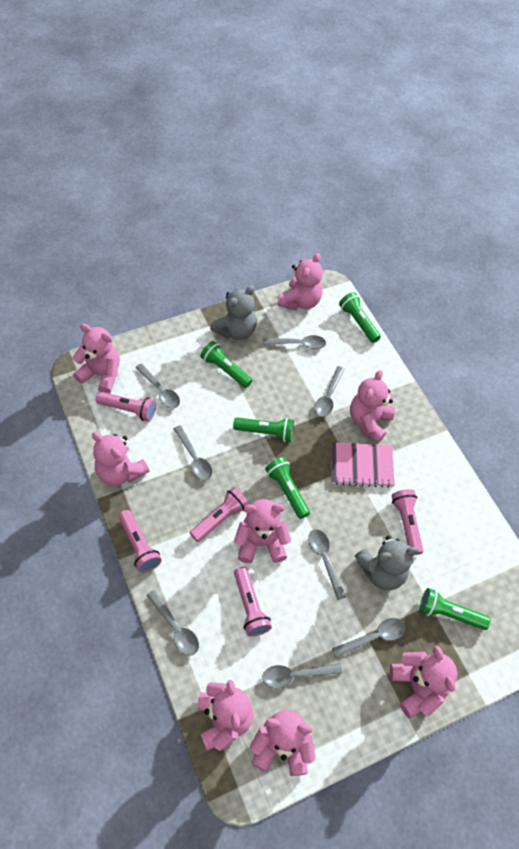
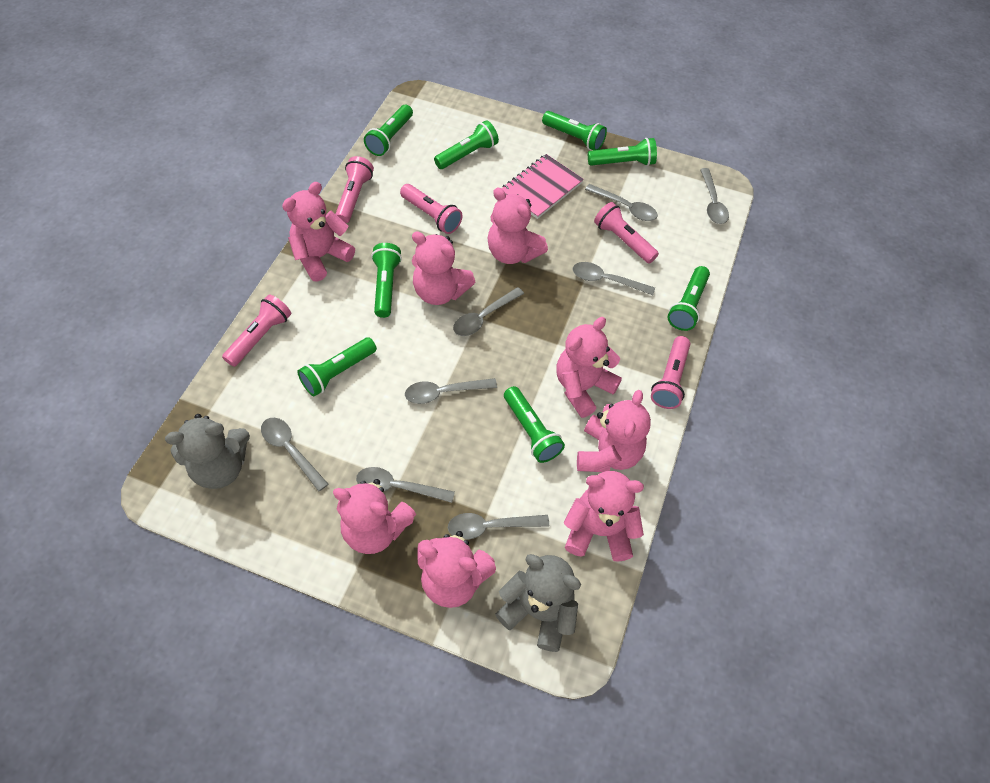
green flashlight: [200,341,253,388] [233,417,294,442] [265,457,310,519] [339,292,381,343] [420,588,491,630] = 5 -> [297,337,377,396] [364,105,413,156] [371,243,402,318] [434,120,499,169] [504,386,565,463] [542,111,607,150] [588,138,657,166] [668,266,710,331] = 8

